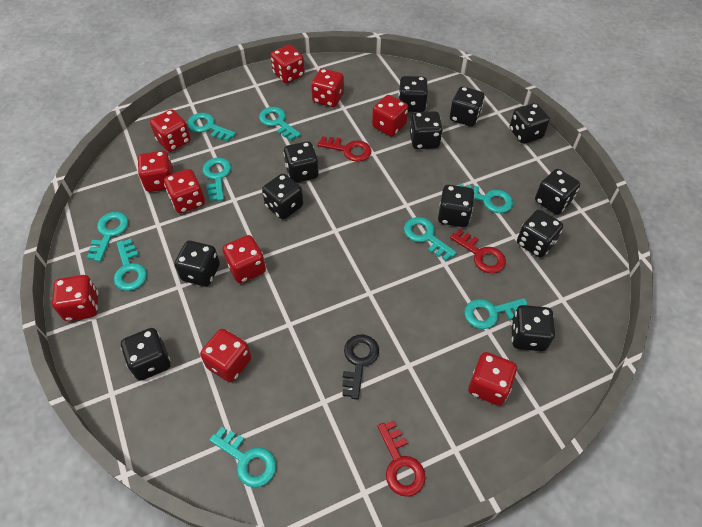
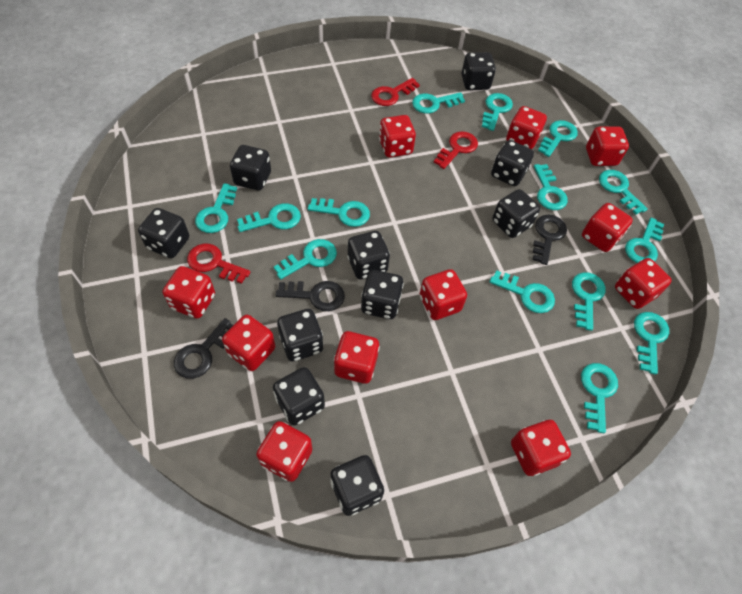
black dice: [121,328,171,381] [174,241,220,286] [262,174,303,219] [283,141,319,183] [398,76,428,112] [410,111,443,149] [438,185,475,227] [450,86,485,126] [509,103,550,144] [511,305,555,351] [517,210,563,258] [535,169,580,214] = 12 -> [138,208,189,258] [230,145,271,190] [273,367,325,426] [277,309,323,361] [330,455,384,516] [347,231,390,280] [361,270,404,319] [461,52,496,90] [491,140,534,186] [493,189,540,238] = 10
black key: [342,335,379,400] = 1 -> [174,318,233,379] [276,281,345,311] [532,215,567,265] = 3
red dice: [52,275,99,321] [137,151,174,192] [150,109,191,152] [164,169,205,213] [200,329,251,382] [223,235,266,283] [271,45,305,83] [311,68,344,107] [372,95,408,136] [468,352,517,406] = 10 -> [163,266,215,319] [222,315,275,371] [256,421,312,482] [334,331,380,384] [379,115,416,157] [420,269,467,320] [506,106,547,149] [511,420,571,476] [582,203,633,252] [586,126,629,166] [615,258,672,309] = 11
turquoise key: [87,212,128,262] [114,239,147,291] [187,113,236,141] [203,158,231,201] [210,427,276,488] [259,107,301,140] [404,217,457,261] [459,184,513,213] [464,298,527,329] = 9 -> [195,183,237,233] [237,203,301,232] [274,239,337,279] [308,198,370,227] [412,92,465,114] [482,93,513,131] [489,270,555,313] [534,164,568,210] [538,120,578,157] [572,272,606,331] [581,363,618,433] [599,170,648,214] [625,218,664,263] [634,312,669,375] = 14

